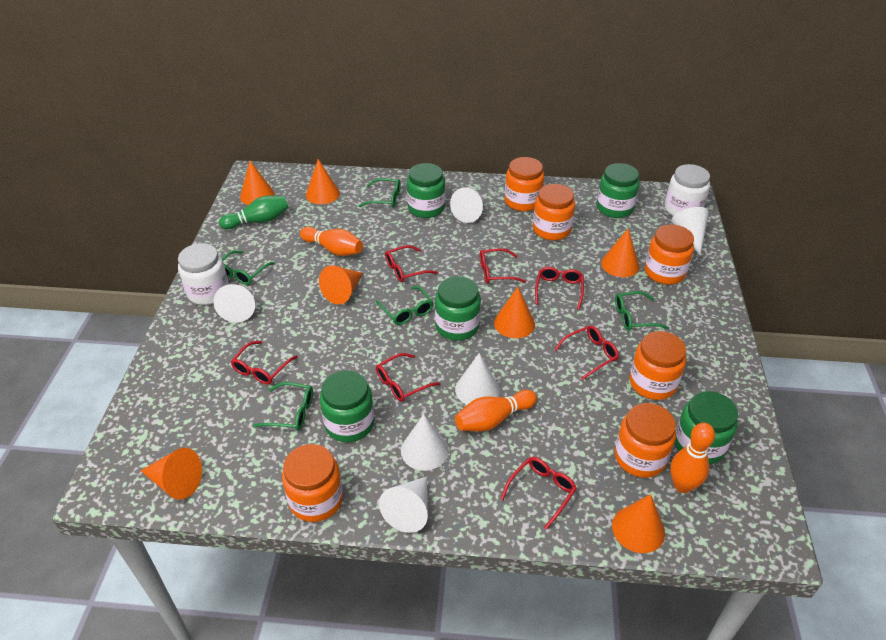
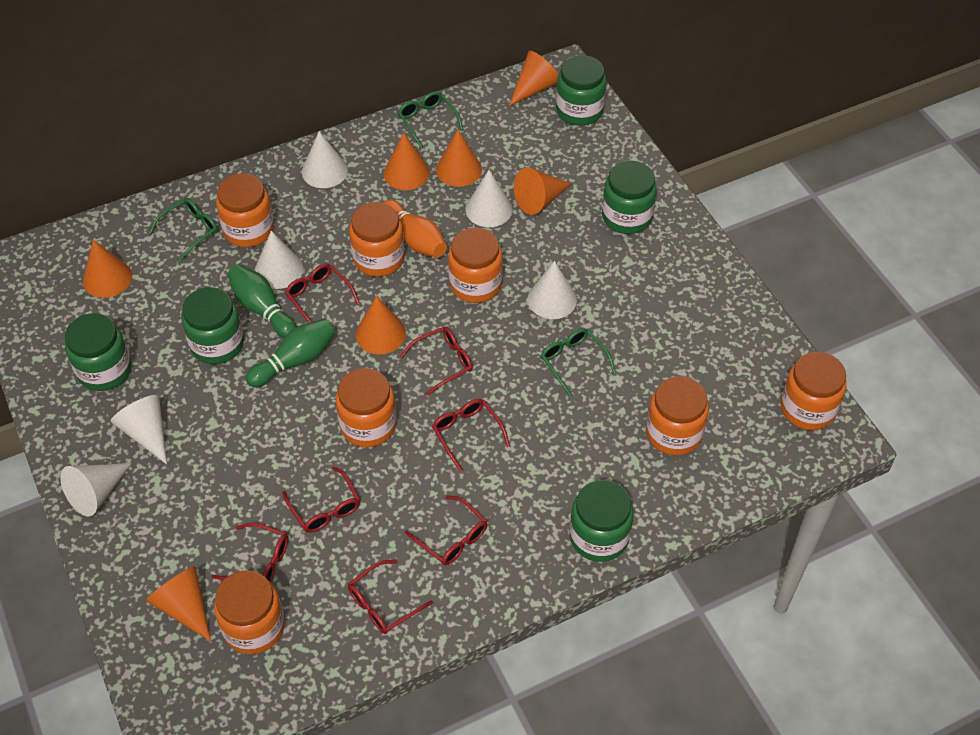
green bowling pin: [219,196,289,230] = 1 -> [227,264,297,338] [246,319,335,387] = 2
green glasses: [222,250,275,285] [253,382,313,431] [359,178,401,208] [375,286,434,325] [615,291,669,330] = 5 -> [149,198,218,262] [398,91,463,148] [541,328,616,398] = 3
orange bowling pin: [300,227,363,256] [455,390,537,432] [670,423,715,493] = 3 -> [383,200,447,258] = 1
orange jar: [282,444,343,522] [505,157,544,211] [533,184,575,240] [615,403,676,478] [629,331,686,400] [645,224,694,285] = 6 -> [214,571,285,654] [216,173,274,247] [336,368,397,447] [349,202,405,277] [448,228,503,303] [646,376,709,455] [781,352,847,430] = 7
white jar: [178,243,229,305] [665,164,710,216] = 2 -> none = 0

